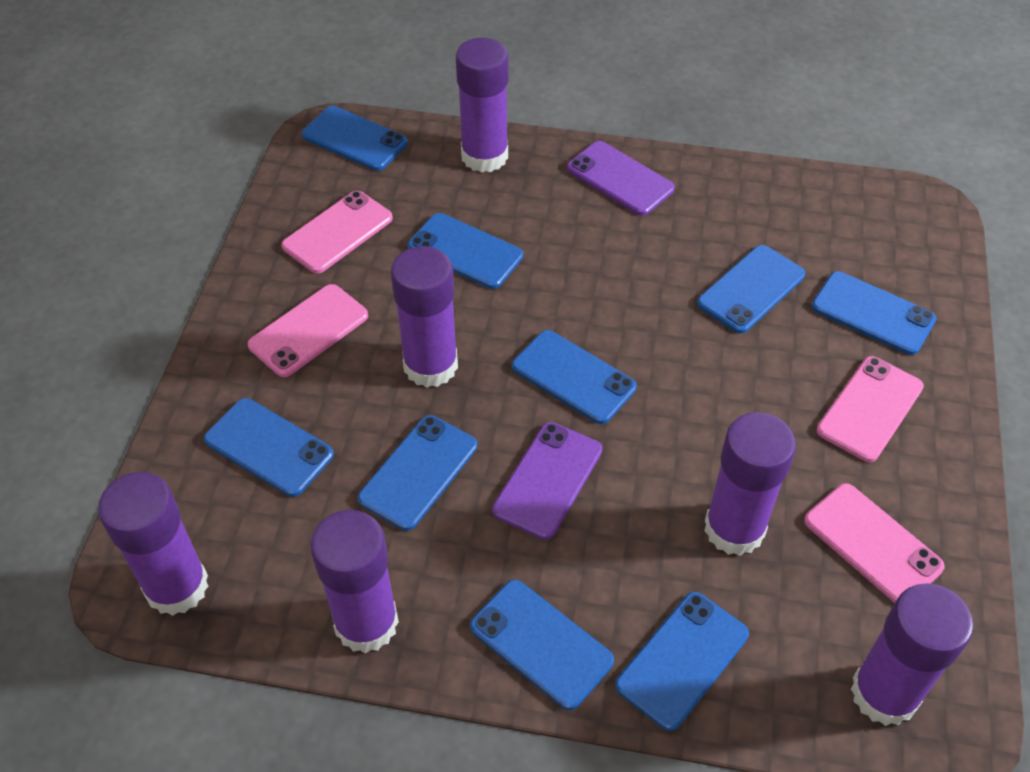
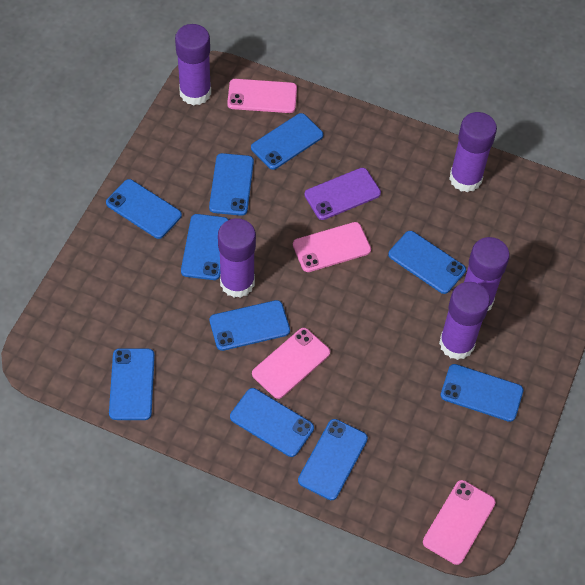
blue phone: [204,398,334,497] [302,106,408,171] [358,415,477,531] [408,213,523,289] [470,580,614,710] [512,330,637,424] [615,592,749,731] [697,245,805,333] [812,271,936,355] = 9 -> [106,179,182,239] [109,348,155,420] [181,214,228,280] [209,153,254,216] [210,300,290,351] [230,388,314,457] [251,113,323,170] [298,419,368,500] [388,231,466,294] [440,364,523,422] = 10
purple glue stick: [98,472,209,616] [310,510,399,654] [391,246,458,388] [456,38,509,173] [704,412,796,556] [851,583,973,726] = 6 -> [175,24,211,106] [218,218,256,298] [439,282,490,360] [449,112,497,192] [464,237,510,311] = 5
purple phone: [492,422,602,540] [567,141,675,216] = 2 -> [304,168,381,220] = 1

